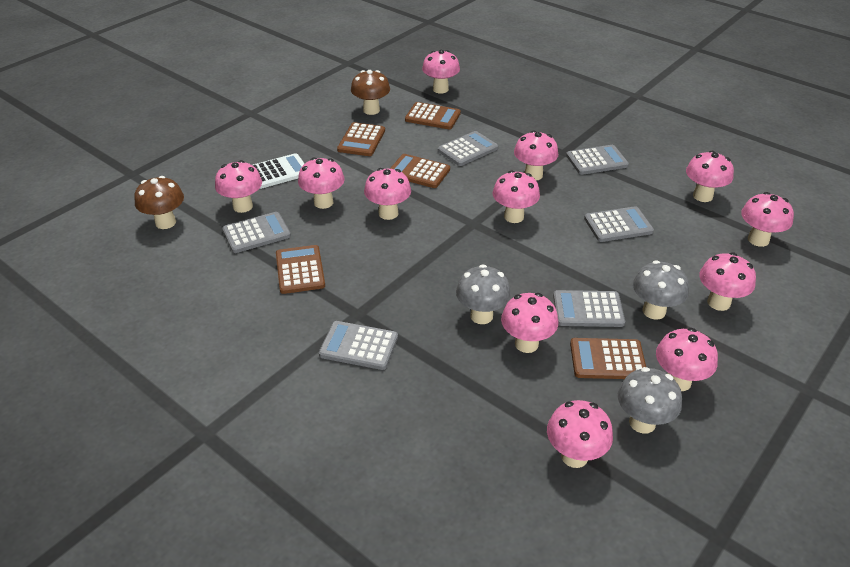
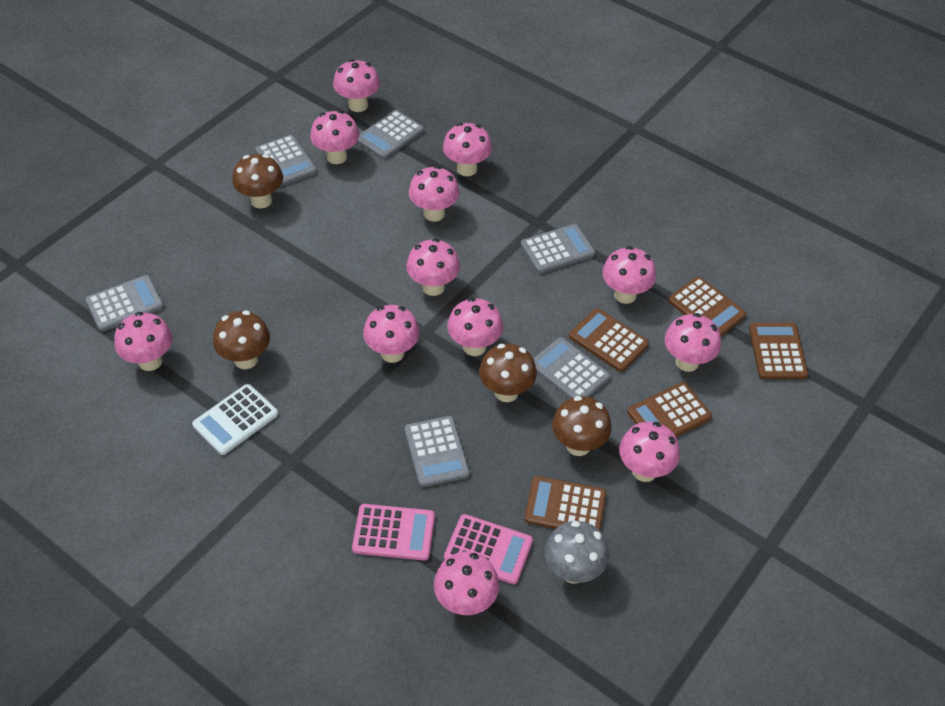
brown mushroom: [134,176,184,229] [351,70,390,115] = 2 -> [213,311,270,369] [232,154,283,209] [479,344,537,402] [552,396,612,456] = 4
grey mushroom: [456,264,511,324] [618,367,682,433] [633,260,689,320] = 3 -> [545,521,609,584] = 1
pink calculator: none = 0 -> [352,504,435,561] [444,514,533,584] = 2

